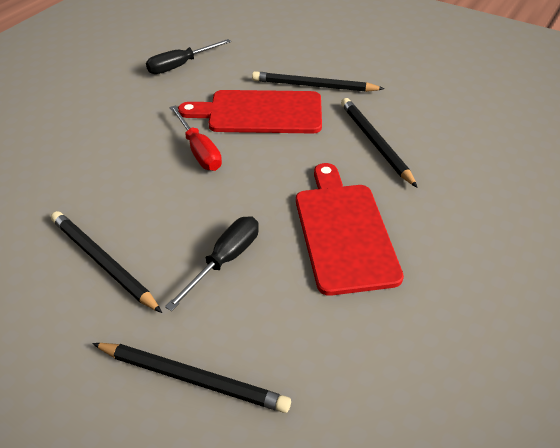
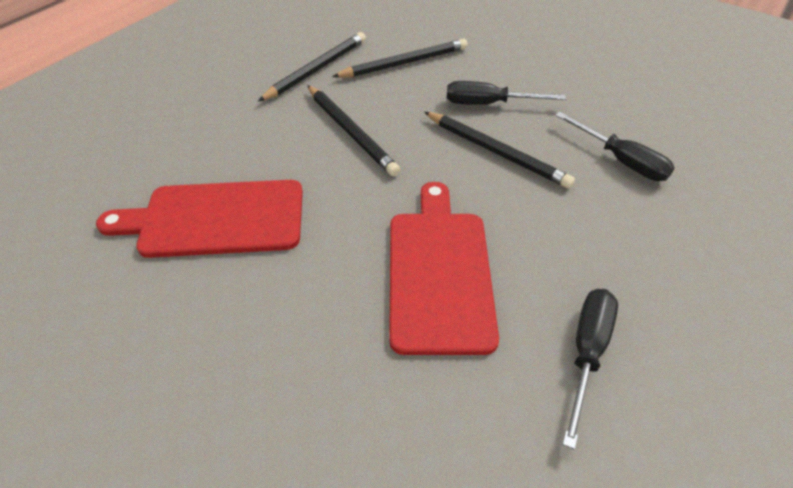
black screwdriver: [146,39,231,74] [165,217,259,311] = 2 -> [447,81,566,105] [555,112,674,181] [562,289,618,449] = 3
red screwdriver: [169,106,222,171] = 1 -> none = 0

